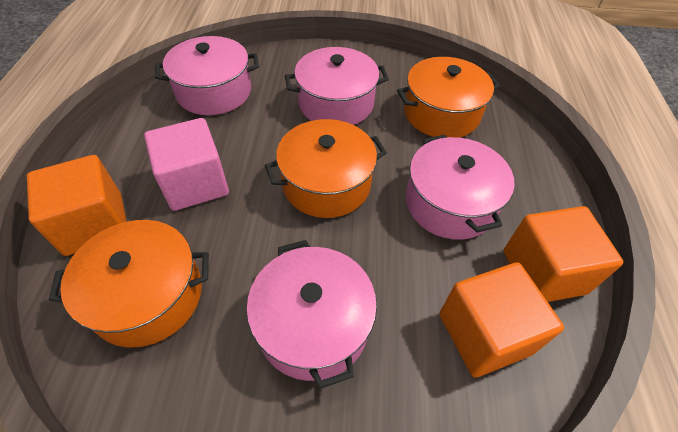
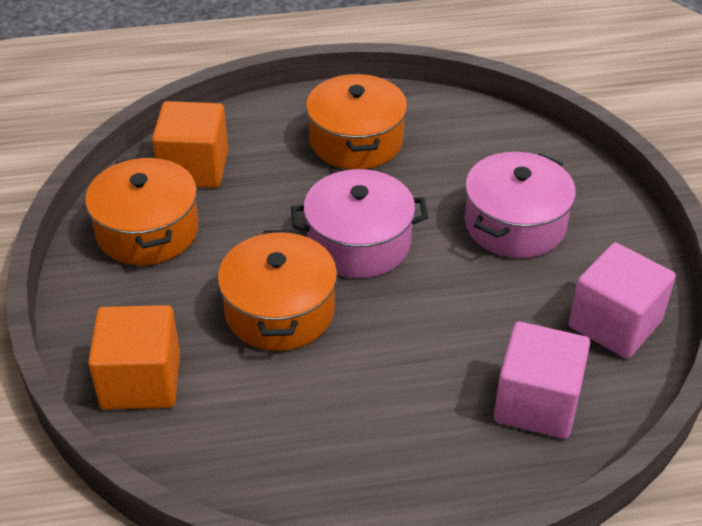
orange cube: [27,155,127,256] [439,262,564,377] [504,206,623,302] = 3 -> [88,305,180,410] [152,101,228,188] = 2
pink cube: [144,118,229,211] = 1 -> [494,322,590,439] [569,243,676,359] = 2
pink pot: [155,36,259,115] [246,240,377,389] [285,47,389,125] [406,135,515,240] = 4 -> [291,169,428,278] [465,152,576,258] = 2

